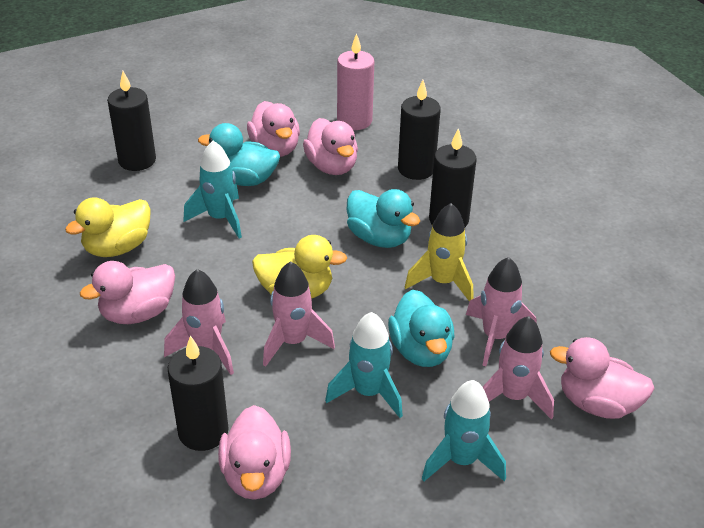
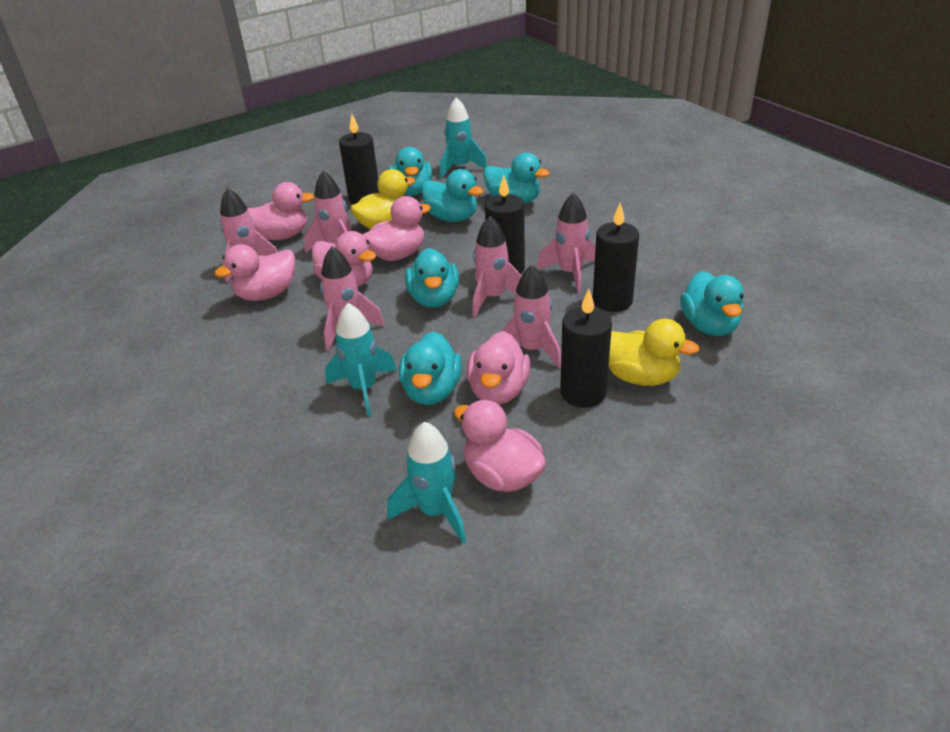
pink candle: [337,33,374,130] = 1 -> none = 0
pink duck: [80,261,175,324] [218,405,291,500] [247,101,300,157] [303,118,358,175] [550,337,655,419] = 5 -> [215,244,295,301] [247,182,314,240] [312,231,376,287] [362,196,431,261] [454,400,546,492] [467,331,530,404] = 6
pink rocket: [164,269,234,375] [263,261,335,367] [466,257,537,366] [483,316,554,420] = 4 -> [220,188,278,282] [304,171,352,253] [320,246,385,351] [473,216,522,317] [501,265,561,368] [537,193,595,293] = 6
turquoise duck: [198,123,280,186] [346,189,420,248] [388,290,455,367] = 3 -> [388,147,432,196] [399,331,462,405] [405,248,459,308] [421,169,483,222] [483,152,549,204] [680,271,744,336] = 6
yellow rocket: [405,203,473,302] = 1 -> none = 0

